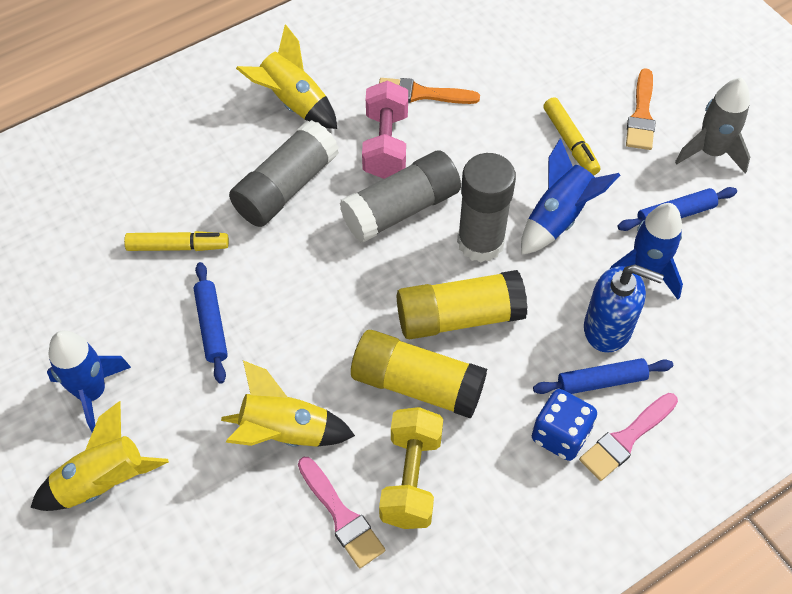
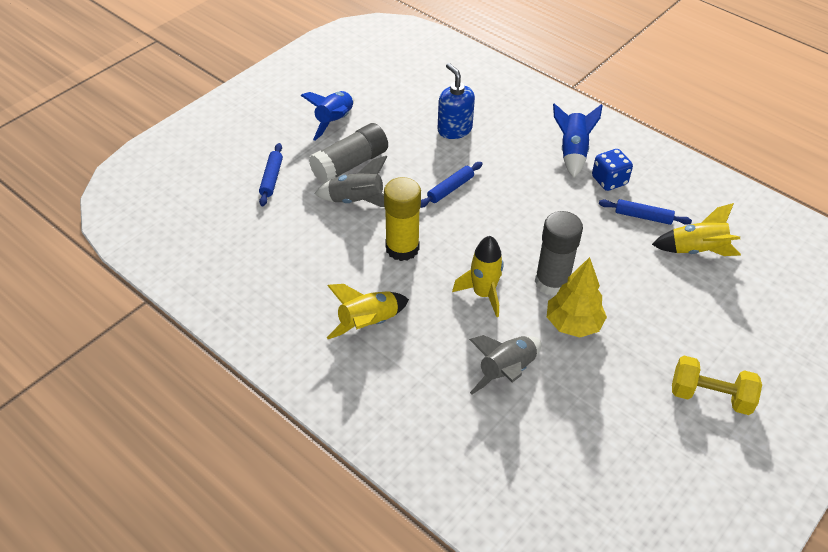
blue rocket: [47,330,131,432] [521,138,620,255] [610,203,683,300] = 3 -> [300,91,354,141] [553,103,603,178] = 2
grey glue stick: [229,120,339,227] [340,151,461,243] [457,153,516,262] = 3 -> [309,123,388,183] [535,211,583,296] = 2
grey rocket: [675,78,750,173] = 1 -> [314,156,387,207] [469,335,541,394] = 2
orange brush: [379,78,480,104] [626,68,656,150] = 2 -> none = 0
pink brush: [298,457,385,568] [579,393,678,481] = 2 -> none = 0
pink dumbbell: [362,80,408,179] = 1 -> none = 0
yellow glue stick: [351,330,487,418] [397,270,528,339] = 2 -> [384,177,421,261] = 1
yellow marker: [124,231,229,251] [543,97,600,176] = 2 -> none = 0
yellow tree: none = 0 -> [547,257,607,337] = 1

